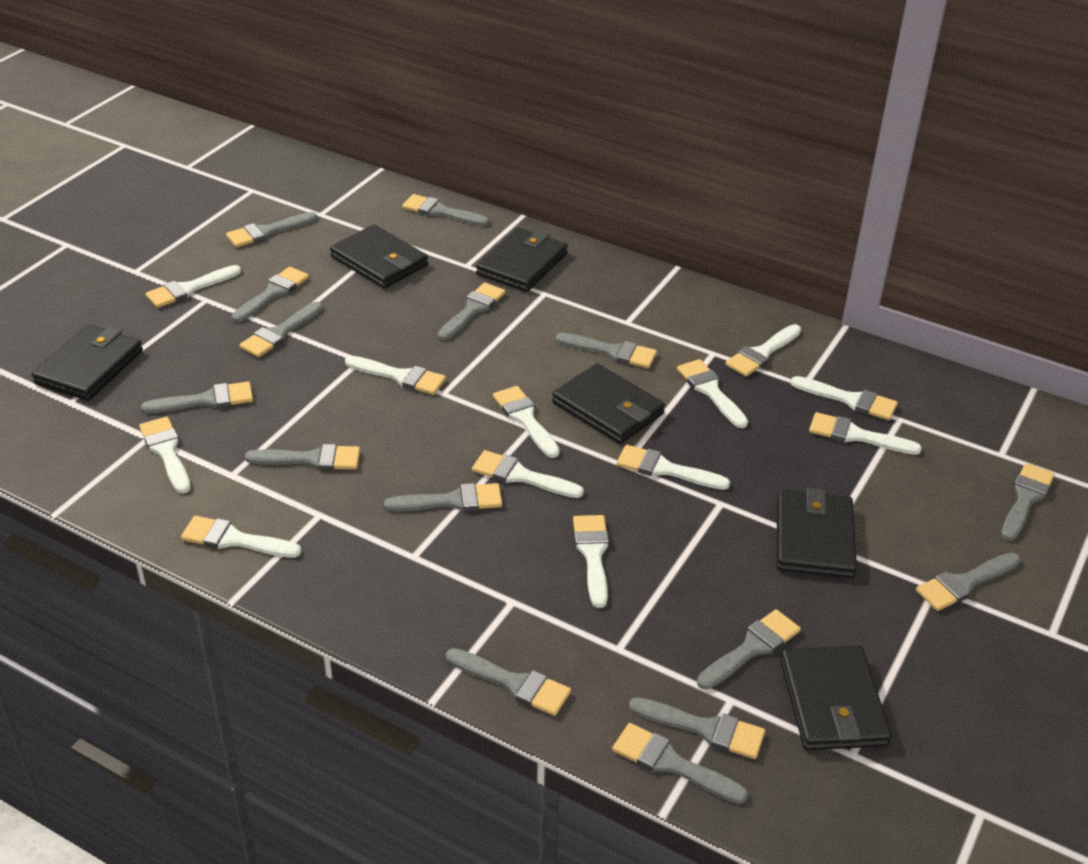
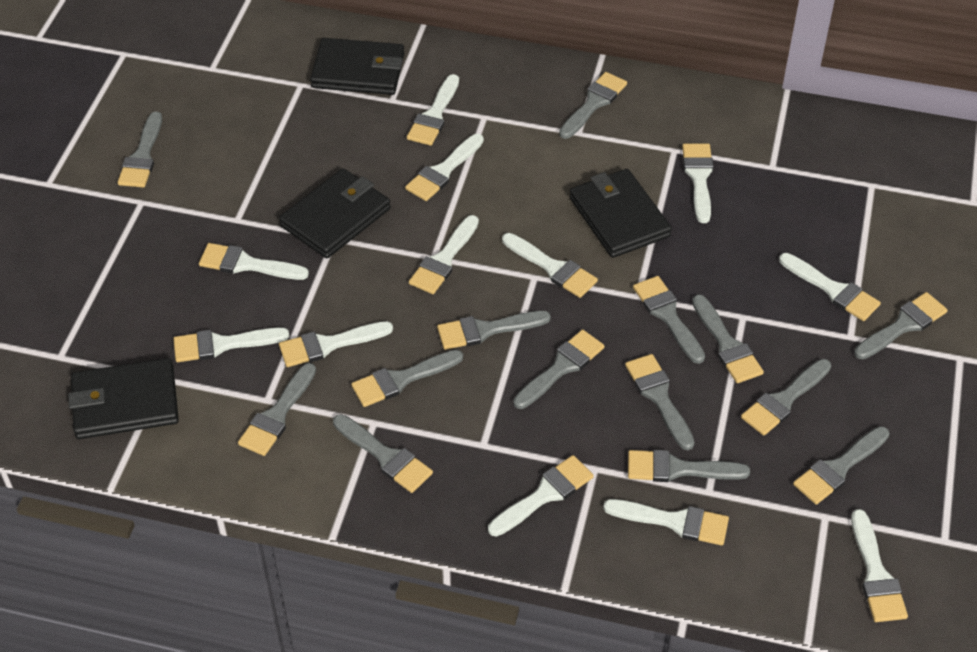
black wallet: [31,325,143,401] [330,225,428,288] [476,227,568,292] [552,364,665,444] [777,488,857,578] [780,646,891,750] = 6 -> [68,358,179,439] [279,168,391,258] [310,38,404,95] [569,169,672,258] = 4
grey brush: [141,381,253,414] [226,212,317,247] [232,267,309,322] [239,302,323,357] [245,444,360,470] [384,483,502,511] [402,194,489,226] [438,282,506,340] [446,648,571,716] [555,333,657,368] [612,723,748,804] [629,697,765,759] [697,609,801,690] [916,552,1021,611] [1001,463,1055,541] = 15 -> [117,111,162,188] [238,363,316,456] [333,414,433,493] [351,350,463,407] [437,311,551,350] [513,329,605,409] [559,72,627,139] [625,354,695,450] [628,450,750,482] [633,276,705,364] [692,294,764,383] [741,359,831,436] [793,426,889,505] [854,292,948,359] = 14

